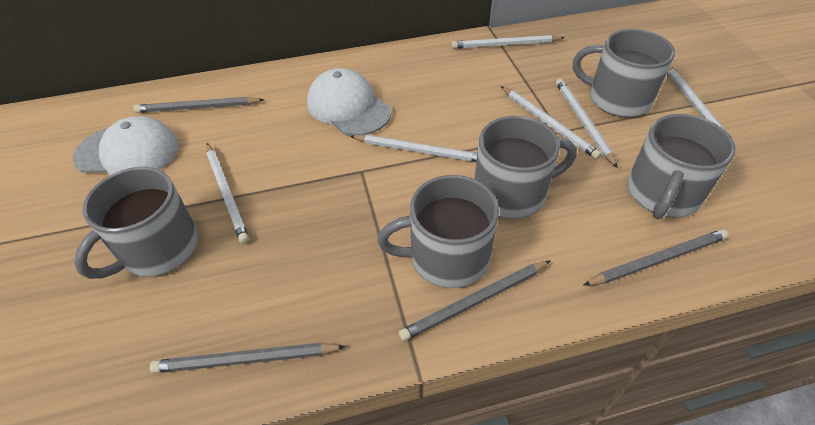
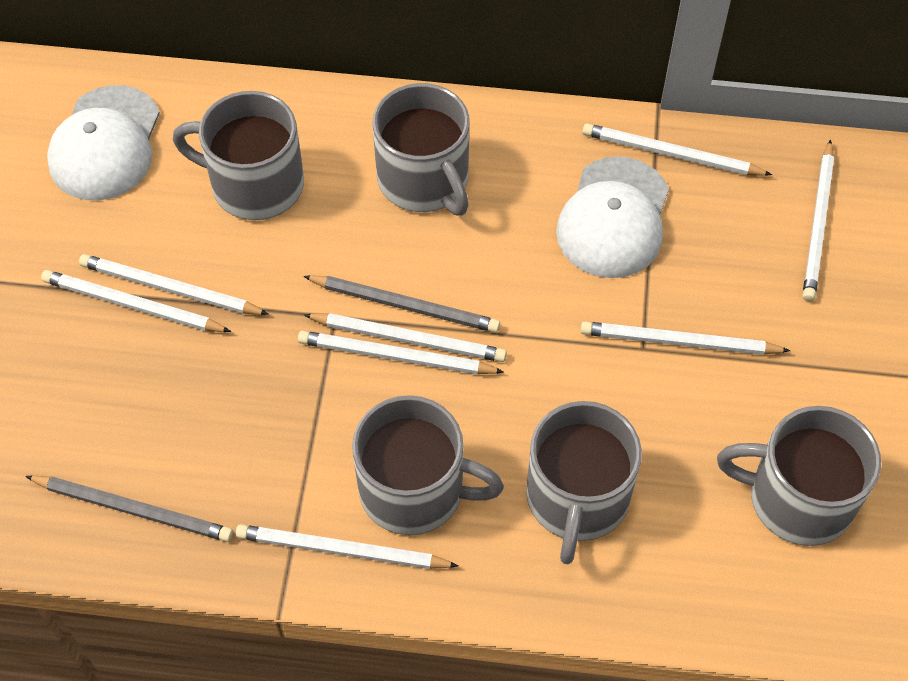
grey pencil: [133,97,264,113] [150,342,346,373] [398,260,551,341] [583,229,728,286] = 4 -> [25,475,233,542] [303,275,500,333] = 2
white pencil: [206,143,249,244] [350,135,477,162] [451,35,565,49] [501,86,602,159] [556,79,618,168] [667,66,735,144] = 6 -> [41,270,231,332] [79,254,268,315] [236,524,458,569] [298,331,504,375] [304,313,507,362] [581,321,790,355] [582,123,772,176] [803,139,834,301] = 8

